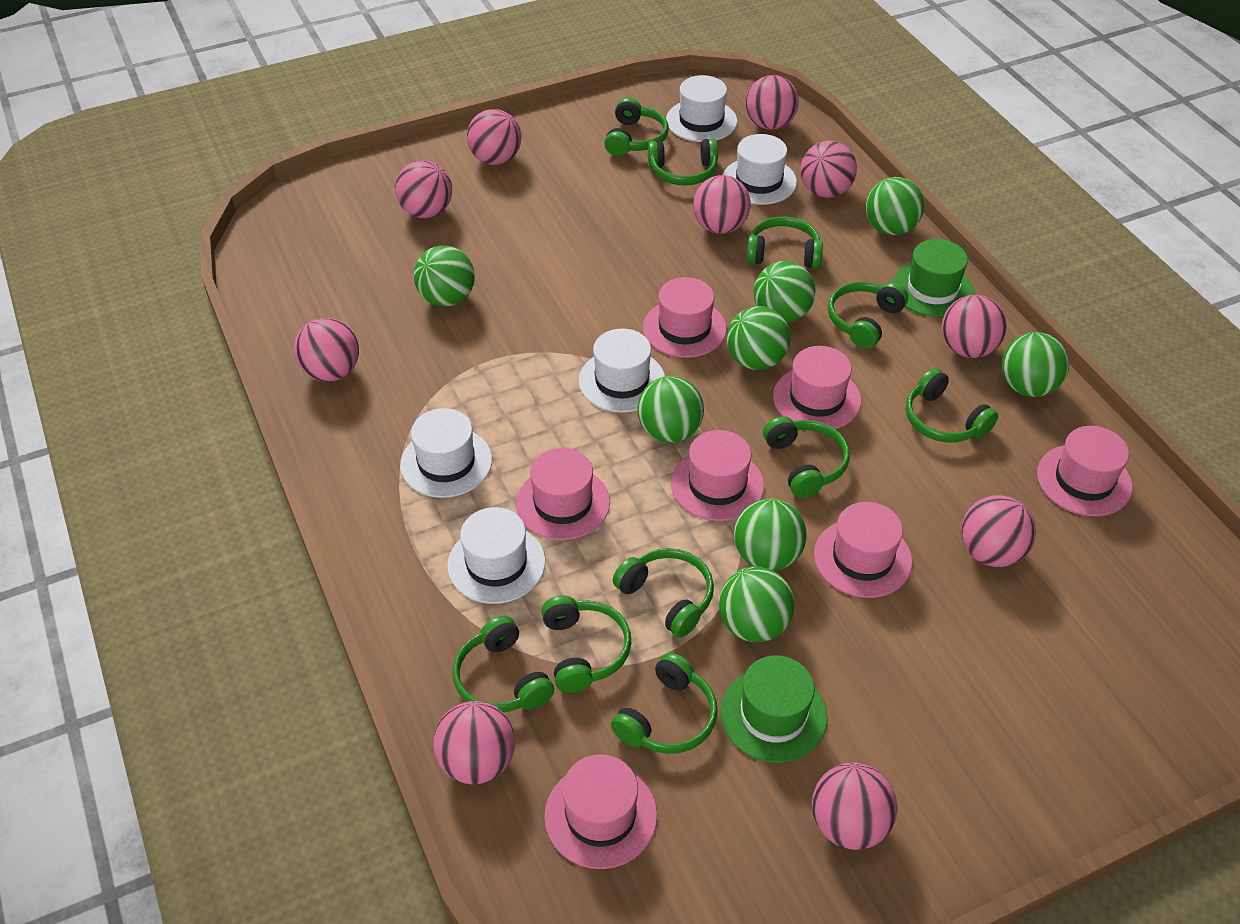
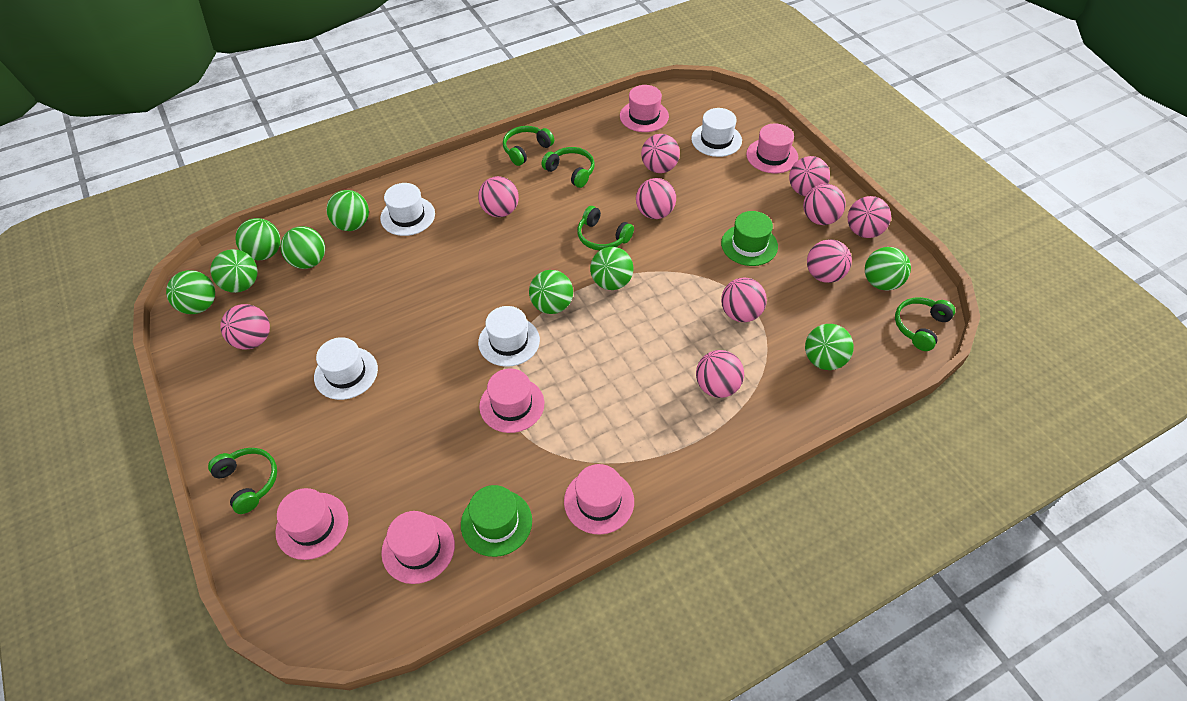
green ball: [414,245,475,306] [637,376,704,443] [719,567,794,642] [727,306,790,370] [734,498,807,571] [754,261,815,323] [866,177,924,236] [1002,332,1069,397] = 8 -> [166,270,215,314] [211,249,257,293] [235,218,281,260] [280,226,325,269] [326,190,369,231] [529,270,573,314] [590,247,633,290] [805,324,854,370] [865,247,911,291] = 9
green headphones: [453,616,554,712] [541,596,631,693] [604,98,669,156] [611,652,718,754] [613,548,714,638] [648,138,718,185] [747,217,823,269] [763,416,850,498] [828,281,908,349] [906,368,998,443] = 10 -> [208,448,277,514] [503,126,554,166] [541,147,594,188] [577,206,634,251] [895,297,955,351] = 5
pink hat: [516,448,610,540] [544,754,657,869] [643,277,727,358] [671,430,764,521] [773,346,861,429] [814,502,912,598] [1037,426,1132,516] = 7 -> [275,488,348,560] [381,511,455,584] [479,369,544,433] [564,464,634,535] [620,85,669,132] [746,123,798,173] = 6
white hat: [400,408,492,498] [447,507,545,604] [579,329,665,413] [666,75,737,142] [723,134,797,205] = 5 -> [314,337,378,400] [380,183,435,236] [478,306,540,367] [691,108,742,157] = 4

